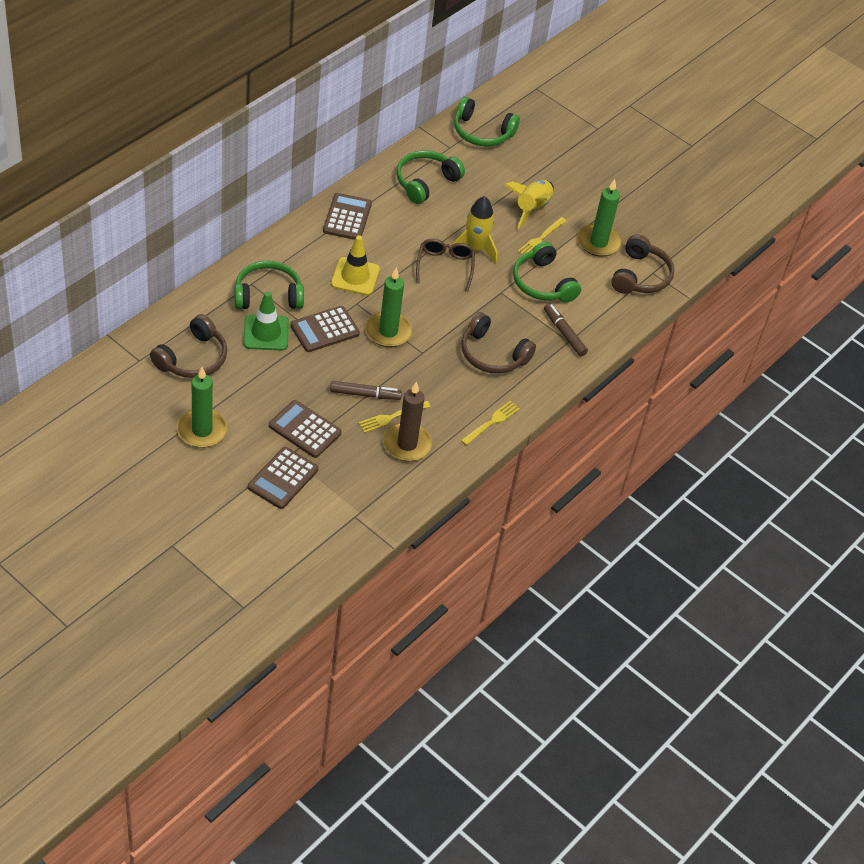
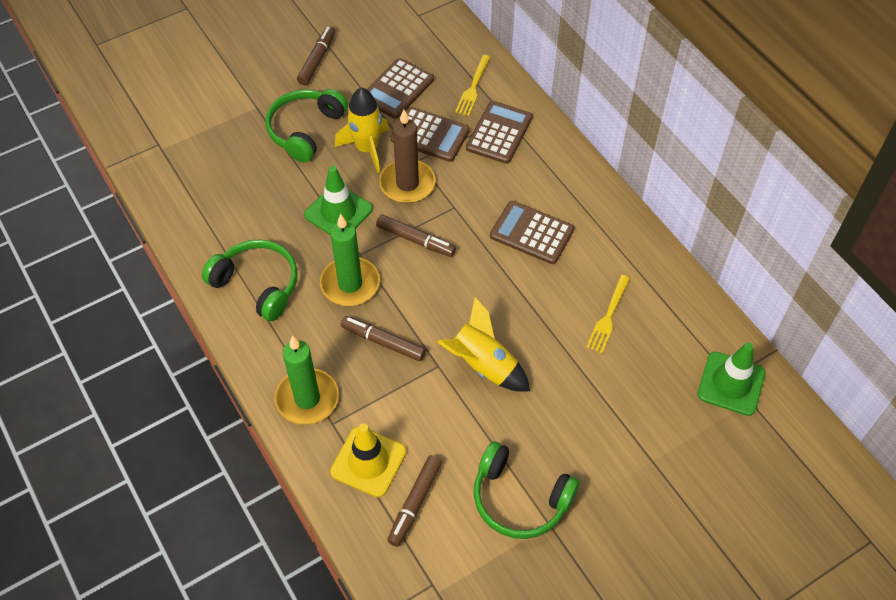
brown glasses: [416,239,475,291] = 1 -> none = 0
brown headphones: [150,314,227,378] [461,312,536,374] [611,235,675,294] = 3 -> none = 0
brown marker: [330,381,402,400] [544,303,588,356] = 2 -> [297,26,336,85] [341,316,426,361] [376,214,456,257] [387,455,442,547] = 4
green candle: [177,367,228,448] [365,267,412,347] [578,179,622,257] = 3 -> [275,336,339,425] [320,214,380,306] = 2
green headphones: [234,260,304,309] [396,150,465,204] [454,97,520,147] [513,241,581,303] = 4 -> [202,239,297,321] [265,89,348,163] [474,441,580,539] = 3
green traffic cone: [243,292,289,351] = 1 -> [304,166,373,235] [697,342,765,416] = 2
yellow fork: [358,401,431,433] [461,401,520,445] [517,217,566,254] = 3 -> [455,55,491,116] [586,275,630,353] = 2

